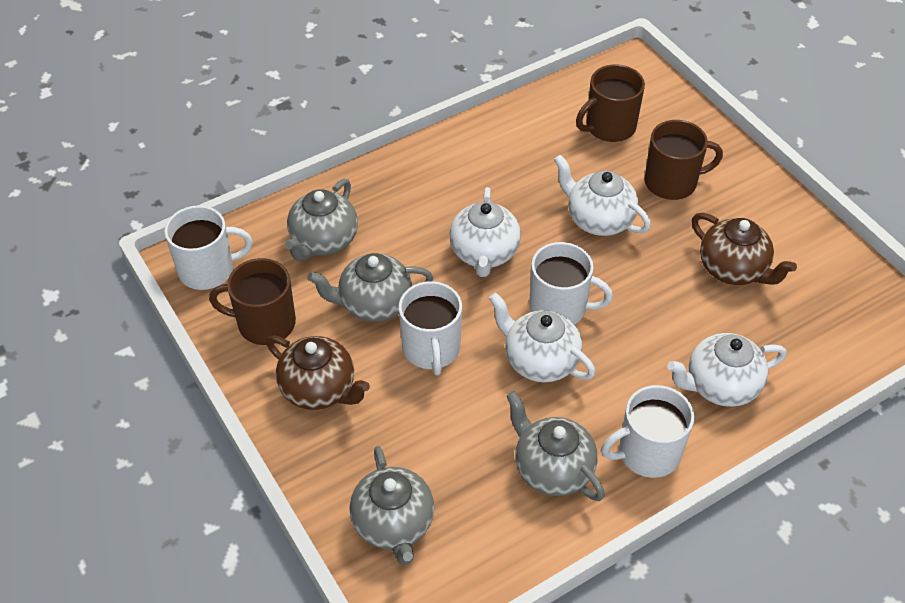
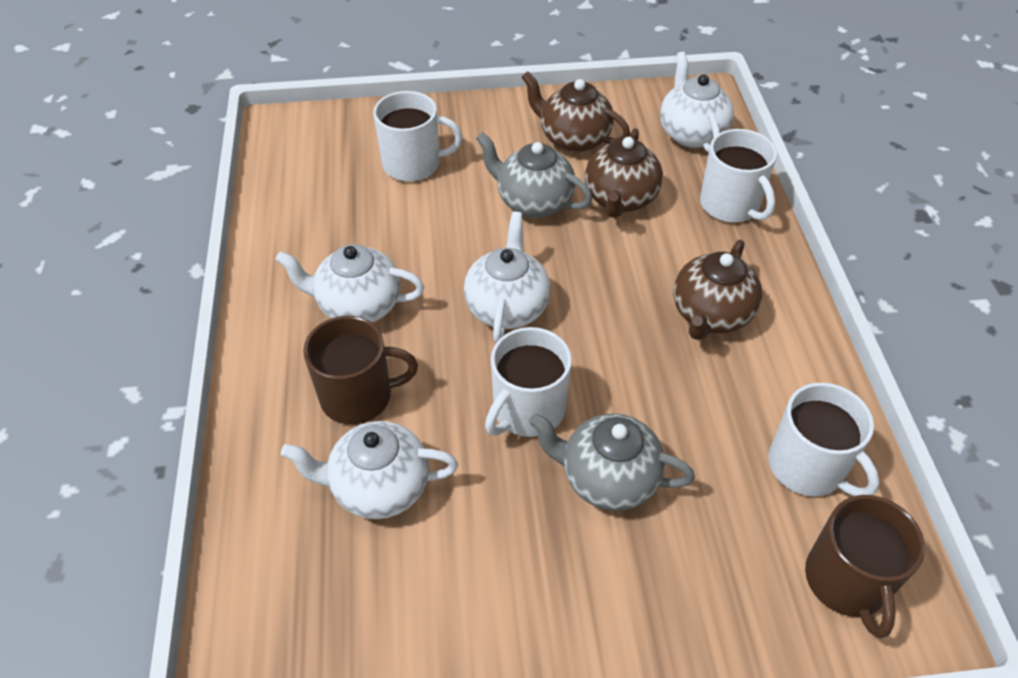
brown mug: [209,258,296,345] [576,65,645,142] [644,120,723,200] = 3 -> [303,316,418,424] [805,495,925,638] = 2
brown teapot: [266,335,370,410] [692,213,797,285] = 2 -> [522,71,630,153] [585,128,663,218] [673,240,762,340] = 3
grey teapot: [285,179,358,261] [307,253,433,322] [350,446,434,565] [506,391,605,501] = 4 -> [476,132,593,218] [529,413,695,511] = 2

